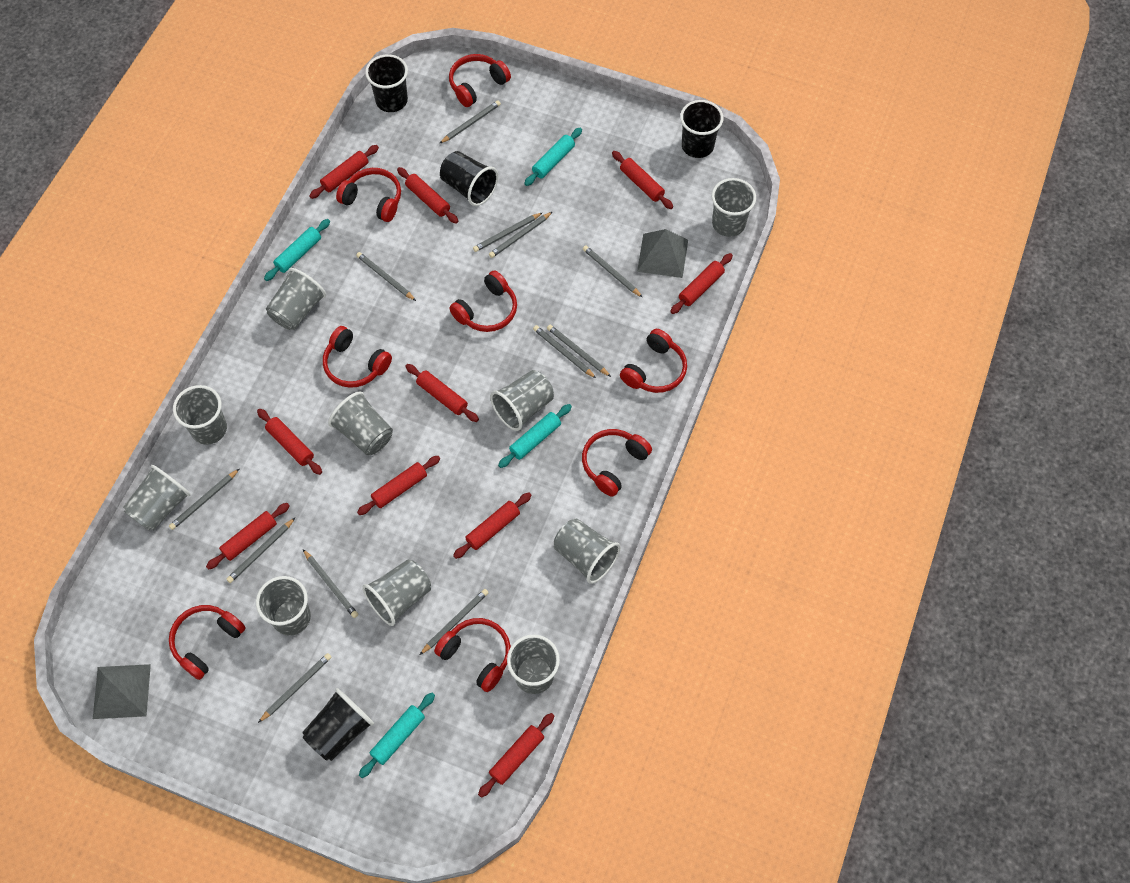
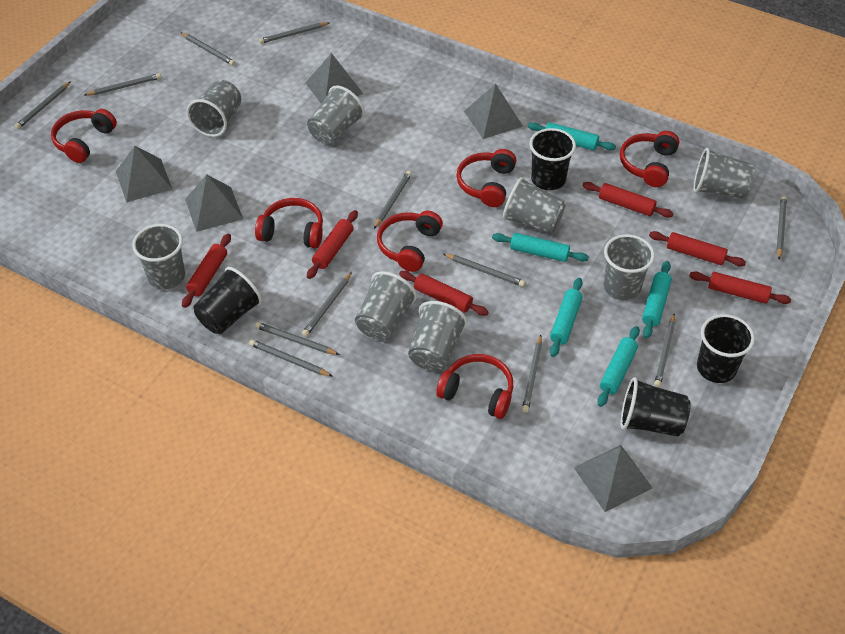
grey cup: [123,465,191,531] [173,385,227,445] [256,576,311,636] [266,268,326,330] [328,392,393,455] [362,559,431,626] [490,370,554,431] [507,634,560,694] [554,518,621,584] [712,178,756,237] = 10 -> [132,224,185,289] [186,80,241,137] [307,86,365,145] [355,271,417,340] [408,301,467,371] [503,177,566,234] [603,234,655,300] [693,148,754,198] = 8
grey pyramid: [93,664,151,719] [637,229,688,278] = 2 -> [116,146,173,203] [185,175,243,232] [305,53,363,104] [464,84,523,139] [574,445,653,512] = 5
red headphones: [169,605,246,680] [323,326,392,388] [336,168,401,222] [434,618,511,692] [449,54,511,107] [449,270,517,332] [582,429,652,497] [620,329,687,393] = 8 -> [51,109,117,163] [255,198,323,249] [377,211,443,272] [436,354,513,419] [456,149,516,207] [620,131,679,187] = 6
red rolling pin: [206,503,290,570] [257,409,322,475] [309,145,379,199] [357,456,440,515] [397,167,458,224] [405,364,479,422] [453,493,532,559] [478,713,554,798] [612,151,673,209] [670,253,733,314] = 10 -> [182,234,231,308] [307,210,358,279] [399,271,489,316] [583,182,674,218] [649,231,746,266] [689,271,791,304] = 6
turquoise rolling pin: [264,219,330,281] [359,693,435,778] [498,404,572,468] [524,128,582,186] = 4 -> [492,233,589,262] [528,122,616,151] [550,278,583,357] [597,326,640,407] [642,261,672,339] = 5

